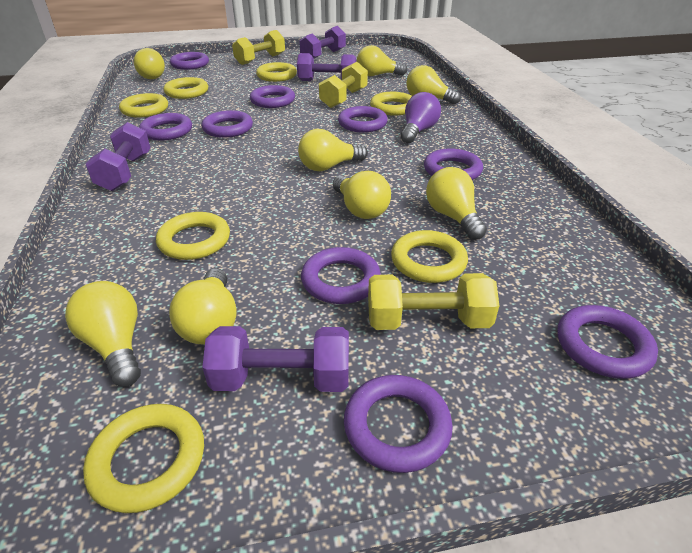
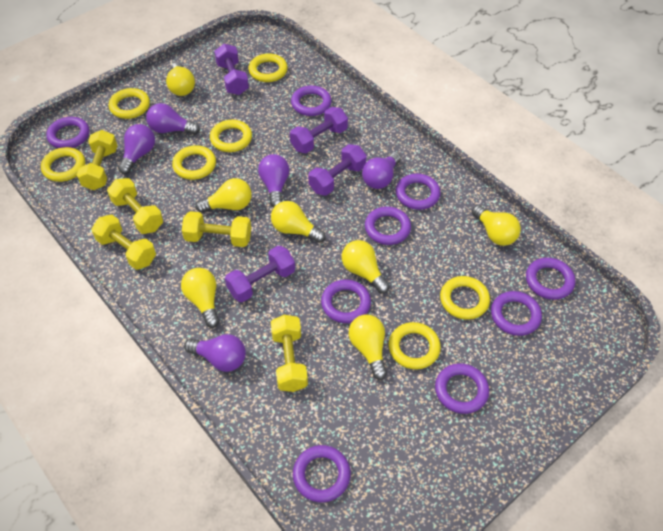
purple light bulb: [401,92,441,143] = 1 -> [118,124,155,174] [146,103,200,135] [184,334,246,372] [258,154,289,208] [362,152,401,189] = 5
yellow dumbbell: [232,30,285,65] [319,62,368,108] [368,273,500,330] = 3 -> [77,130,118,190] [92,214,156,270] [107,178,163,234] [182,211,251,247] [271,315,308,392] = 5
yellow light bulb: [65,281,141,387] [134,48,165,79] [169,268,237,344] [298,129,368,171] [333,171,391,219] [357,45,407,76] [406,65,461,105] [426,167,487,240] = 8 -> [166,62,195,96] [181,268,219,328] [195,178,252,213] [271,201,326,243] [342,240,390,293] [349,315,387,380] [472,205,521,246] = 7

